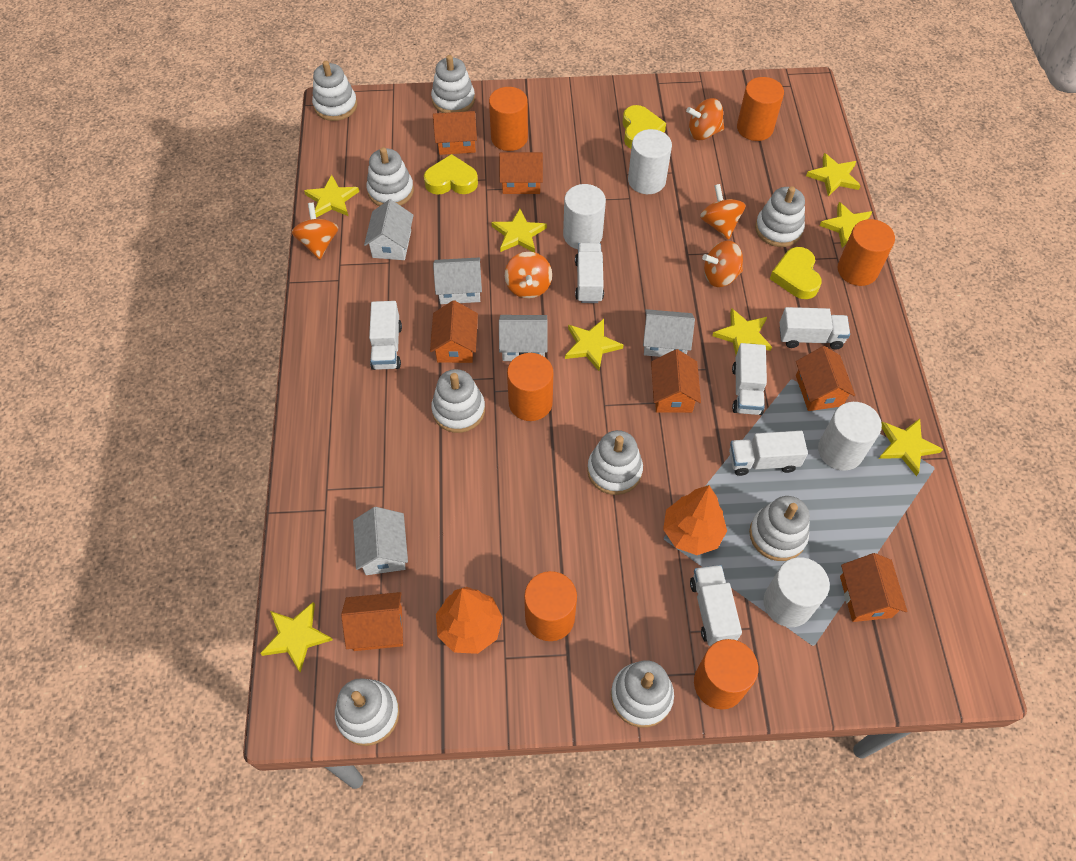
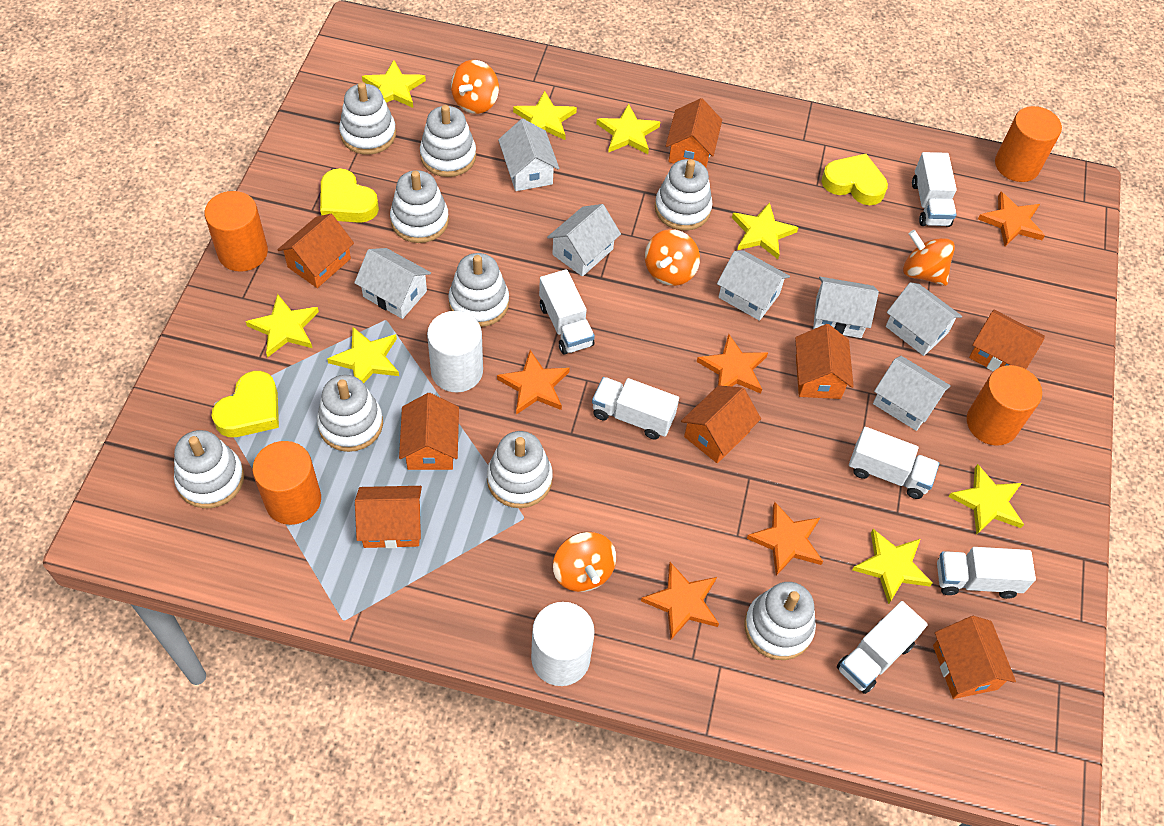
orange cylinder: [489,87,528,151] [507,353,553,421] [524,571,577,641] [694,639,758,709] [737,77,784,141] [838,219,895,286] = 6 -> [204,191,268,272] [252,441,321,525] [967,365,1042,446] [995,106,1062,182] = 4
orange house: [341,592,403,651] [430,300,478,363] [433,111,477,155] [499,152,543,194] [651,349,701,413] [796,346,855,411] [840,553,907,622] = 7 -> [277,214,354,288] [355,486,422,548] [399,393,459,470] [666,98,722,167] [681,385,761,463] [795,324,854,399] [933,616,1016,699] [969,310,1045,371] = 8
orange spinning top: [291,203,338,260] [505,252,552,299] [686,98,724,140] [700,184,746,240] [702,241,743,287] = 5 -> [451,60,499,114] [553,532,616,592] [645,229,700,286] [903,230,955,286] = 4
orange star: none = 0 -> [497,350,570,415] [641,562,719,639] [697,334,768,394] [746,502,823,576] [978,191,1045,246] = 5
orange tree: [436,587,503,654] [663,485,727,555] = 2 -> none = 0
white cylinder: [563,184,606,249] [628,129,672,194] [763,557,830,627] [818,402,882,471] = 4 -> [427,311,483,393] [531,602,595,686] = 2
white house: [353,507,408,575] [364,199,414,260] [433,257,482,304] [499,315,548,361] [643,309,695,357] = 5 -> [354,248,431,319] [498,119,559,191] [547,204,621,277] [717,250,790,321] [813,277,879,338] [873,356,951,431] [886,282,962,356] = 7

